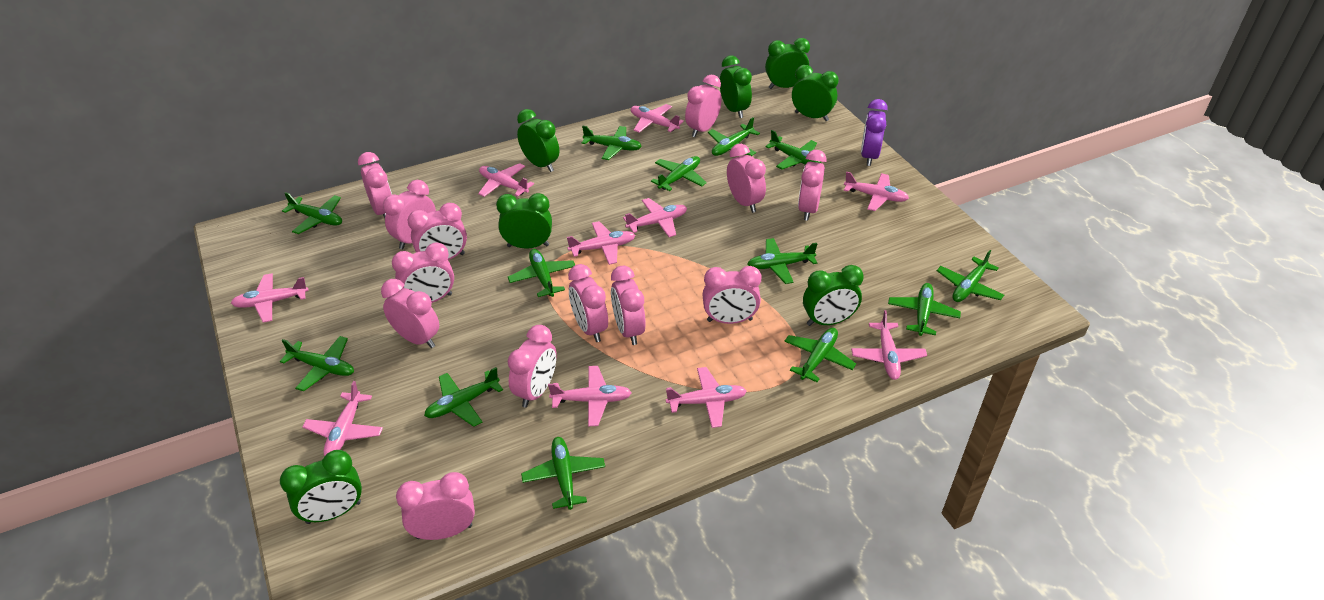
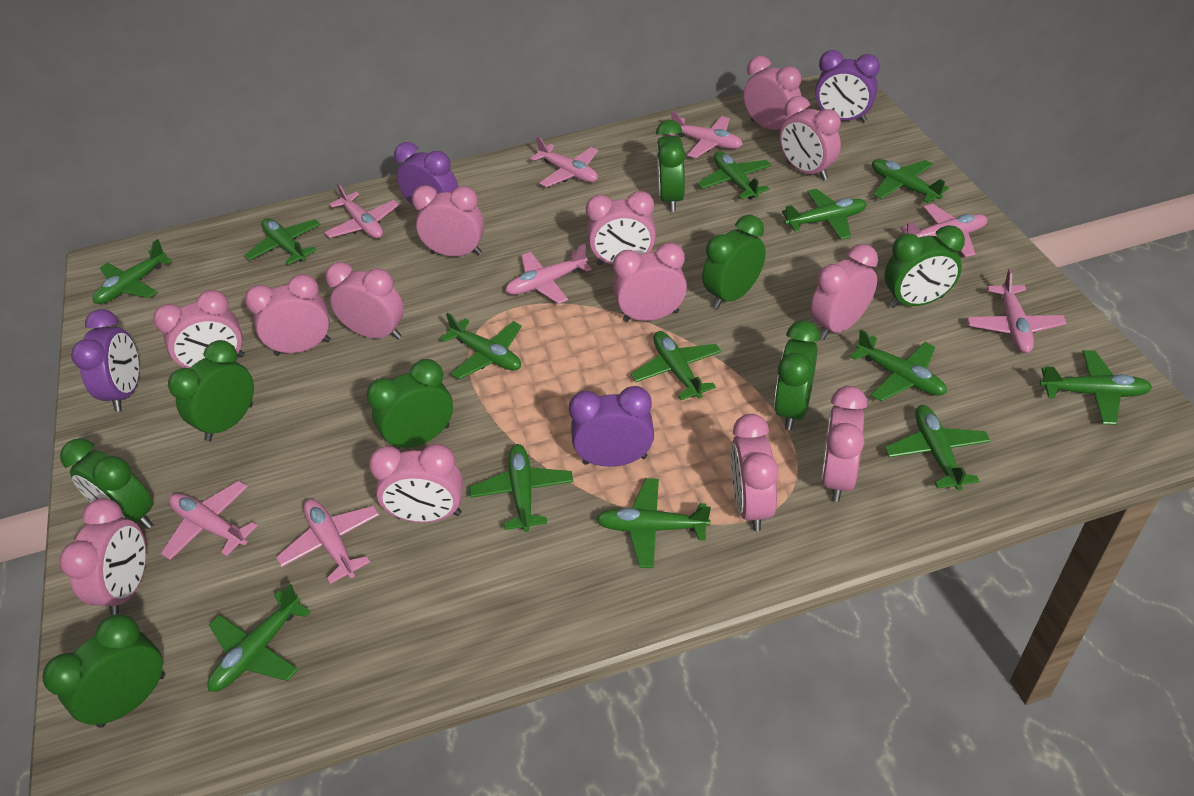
green clock: [280,450,362,524] [496,193,552,249] [517,109,559,172] [720,56,752,118] [765,38,810,89] [792,65,839,121] [803,265,864,326] = 7 -> [42,614,165,728] [60,438,153,529] [168,340,254,441] [366,359,453,450] [656,120,685,212] [702,215,766,309] [774,320,820,430] [885,225,965,308] = 8
pink plane: [231,273,309,323] [302,381,383,456] [478,163,534,197] [548,366,632,426] [567,221,635,265] [623,198,687,237] [631,104,684,133] [666,367,747,428] [844,172,909,211] [851,310,927,380] = 10 -> [161,481,257,560] [276,499,379,584] [325,183,399,238] [505,244,592,304] [530,136,598,187] [668,111,743,158] [900,204,988,257] [967,269,1066,353] = 8
purple clock: [861,99,888,166] = 1 -> [71,309,139,412] [394,142,458,211] [569,386,654,467] [815,50,880,123] = 4

